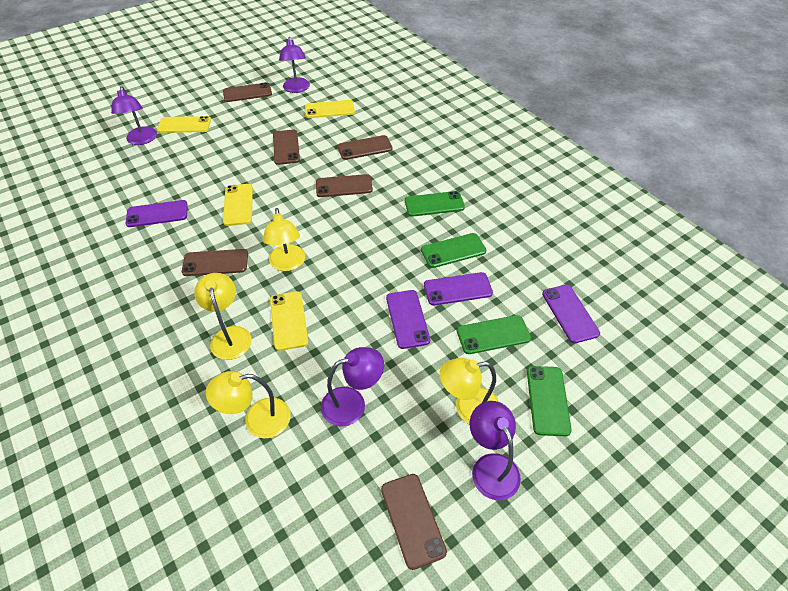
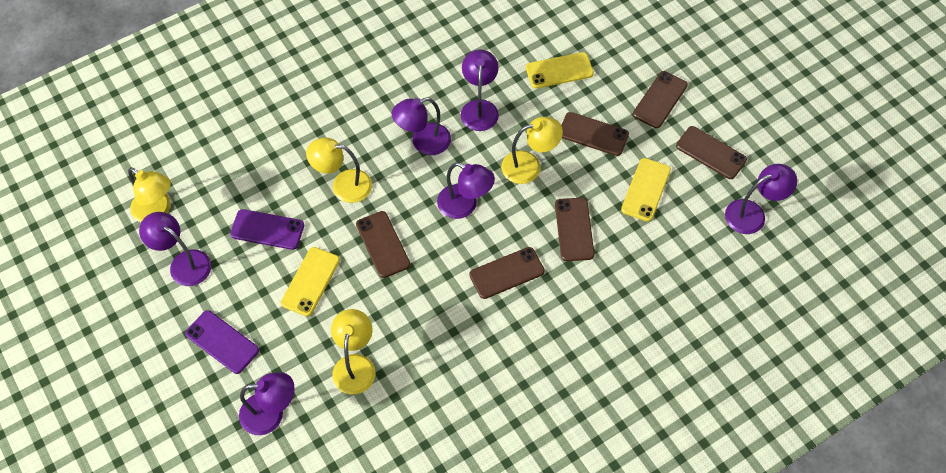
green phone: [405,191,465,217] [421,233,486,268] [457,315,531,354] [527,366,572,436] = 4 -> none = 0
purple lamp: [111,86,157,145] [279,37,310,93] [321,347,384,427] [470,401,521,500] = 4 -> [139,212,211,286] [239,372,295,435] [392,97,451,155] [437,162,495,219] [461,49,499,131] [725,164,797,234] = 6
purple phone: [126,200,188,227] [386,290,430,349] [424,272,493,306] [542,285,600,343] = 4 -> [185,310,259,374] [230,209,304,250] = 2
yellow phone: [157,116,211,133] [223,184,253,226] [270,291,308,351] [305,100,355,118] = 4 -> [281,247,340,316] [526,52,594,89] [621,158,671,222] = 3

